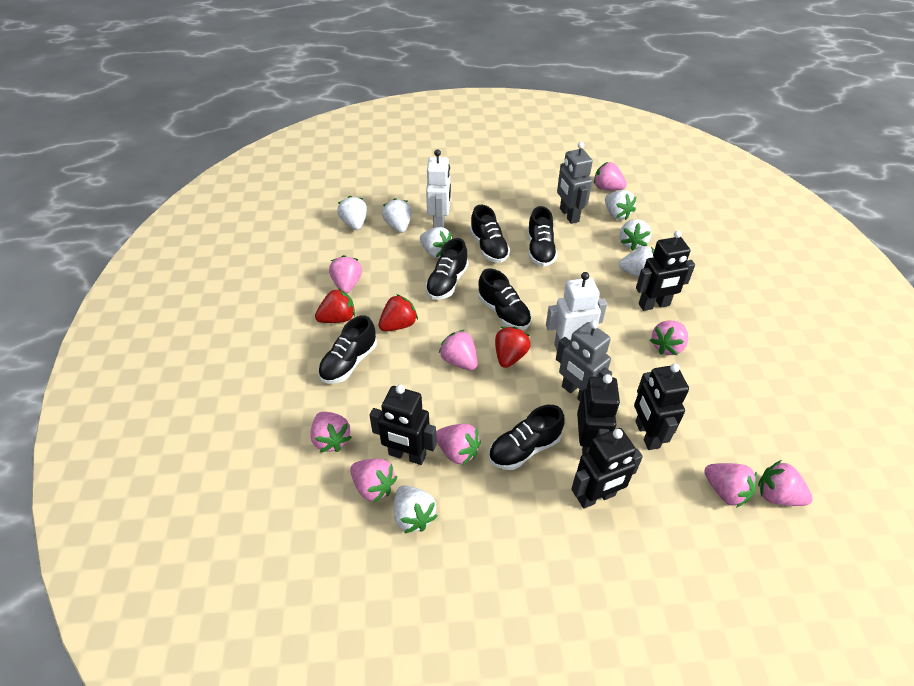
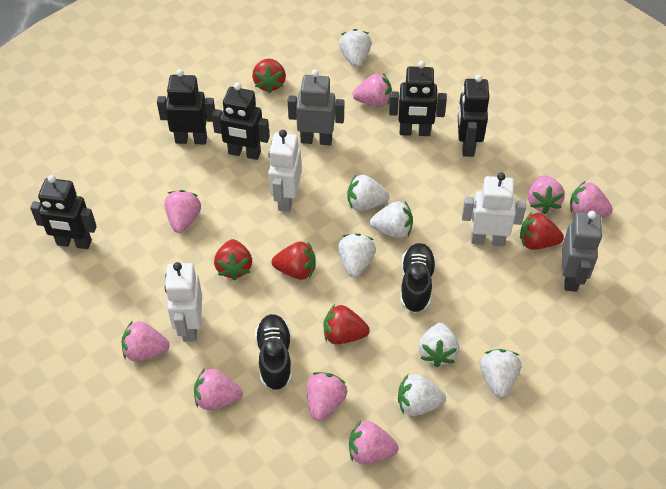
black shoe: [318,315,377,384] [425,238,468,300] [470,205,510,263] [478,268,532,330] [488,405,564,470] [527,206,557,267] = 6 -> [255,314,292,391] [400,243,436,313] = 2
pink strawberry: [310,412,352,452] [329,255,362,293] [350,459,397,503] [436,424,481,466] [439,330,478,371] [594,162,627,191] [650,320,688,355] [704,463,757,508] [758,460,813,506] = 9 -> [122,320,170,361] [164,190,201,233] [194,368,243,410] [307,372,347,421] [349,421,399,464] [353,73,392,107] [528,175,565,214] [570,181,613,217] = 8
red strawberry: [315,288,355,323] [378,294,418,331] [495,327,531,368] = 3 -> [214,239,252,280] [252,59,286,93] [272,242,316,280] [324,304,370,344] [520,212,564,250] = 5
white robot: [426,149,451,228] [546,272,607,350] = 2 -> [165,262,202,342] [268,130,301,212] [462,172,526,246] = 3

